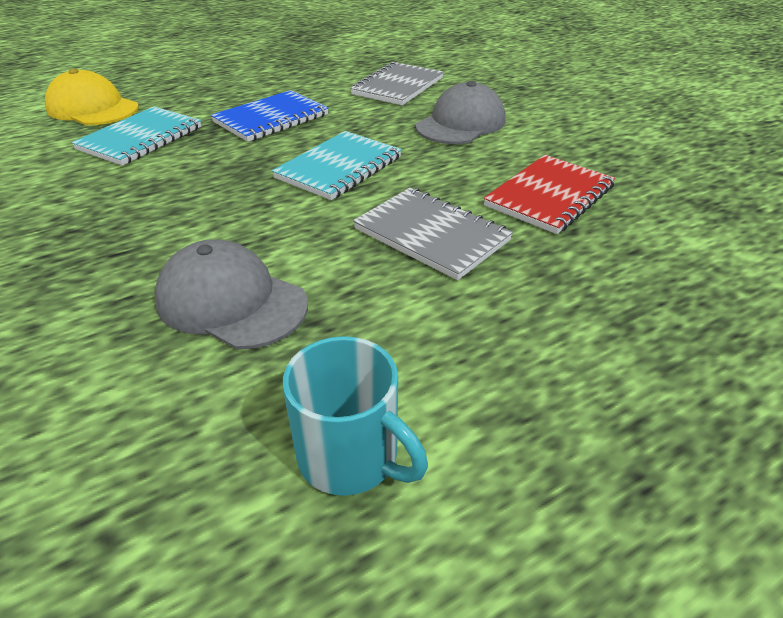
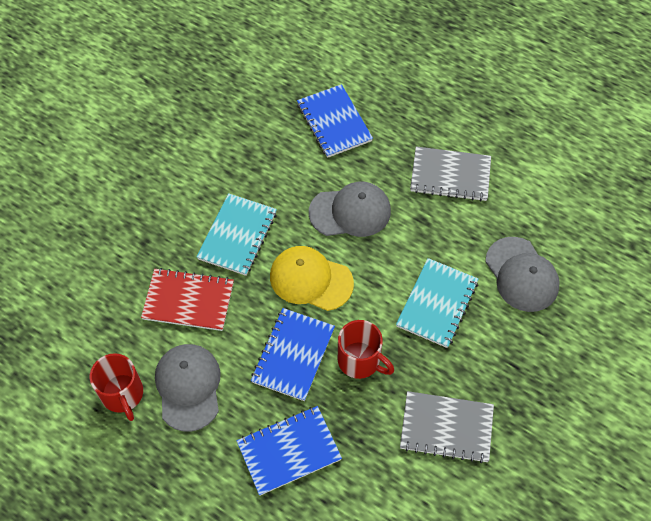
blue notebook: [211,90,329,142] = 1 -> [236,406,342,495] [251,308,335,401] [297,84,373,158] = 3
grey cap: [154,239,308,350] [416,81,506,144] = 2 -> [155,344,221,432] [309,182,391,237] [485,237,560,312] = 3
red mug: none = 0 -> [90,353,143,421] [338,320,394,379] = 2
turquoise mug: [283,336,428,496] = 1 -> none = 0

